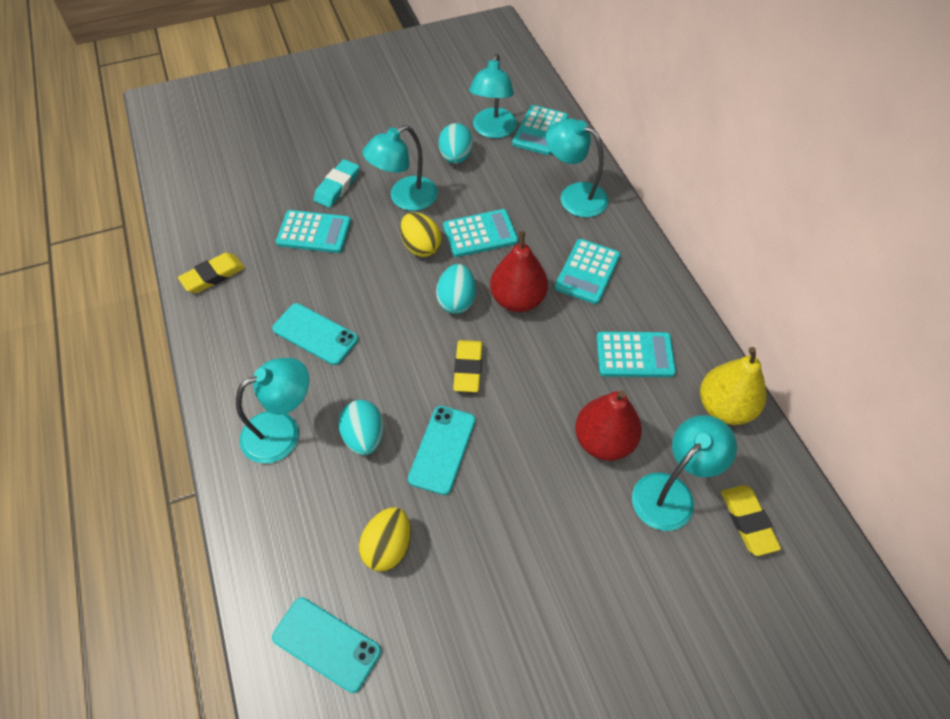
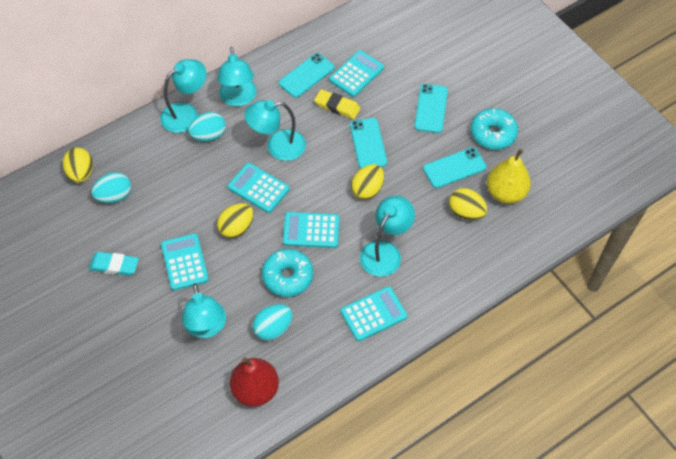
red pear: [490,231,548,312] [575,390,642,461] = 2 -> [230,357,279,407] = 1
turquoise donut: none = 0 -> [262,249,313,297] [471,108,518,150] = 2
turquoise phone: [272,303,358,365] [272,597,381,693] [408,406,476,495] = 3 -> [279,53,335,98] [350,118,387,169] [414,84,448,133] [423,147,487,188] = 4
yellow egg: [359,507,411,572] [400,212,442,257] = 2 -> [63,147,93,183] [217,203,253,238] [351,164,384,200] [449,188,487,220] = 4
yellow eraser: [178,253,245,293] [453,340,483,392] [721,485,781,556] = 3 -> [314,89,360,119] = 1

